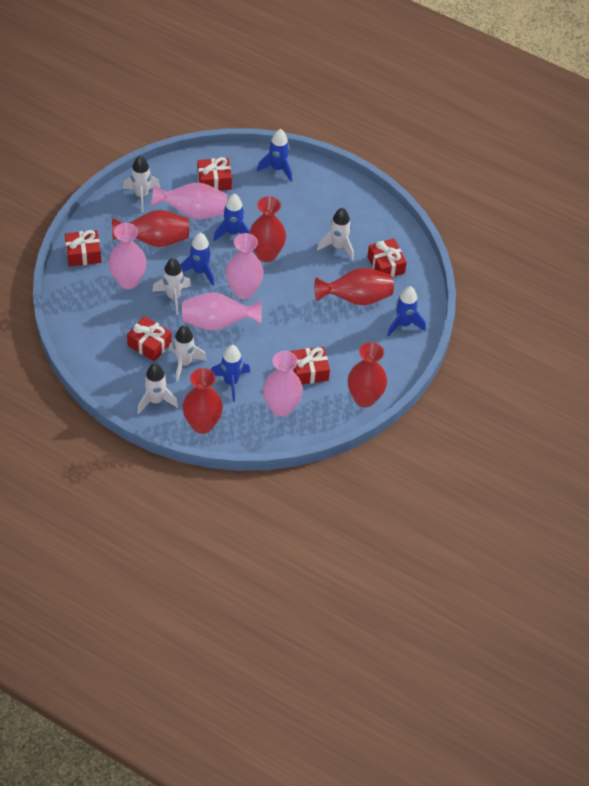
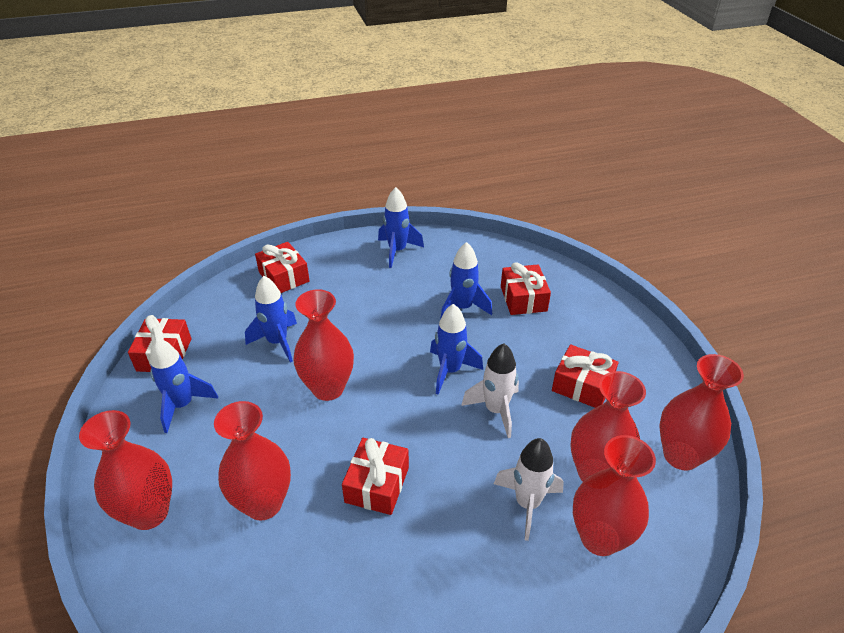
pink vase: [108,223,147,289] [151,182,227,219] [182,292,262,331] [226,233,264,299] [263,351,303,416] = 5 -> none = 0
red vase: [112,210,189,247] [183,368,223,434] [249,196,286,262] [314,268,394,306] [348,342,387,407] = 5 -> [79,410,172,530] [214,401,291,520] [293,289,354,401] [570,371,646,481] [573,435,656,556] [659,354,744,471] = 6
white rocket: [122,156,160,212] [137,363,179,414] [152,258,191,315] [169,326,207,382] [317,208,354,260] = 5 -> [461,343,519,438] [494,438,564,541] = 2

